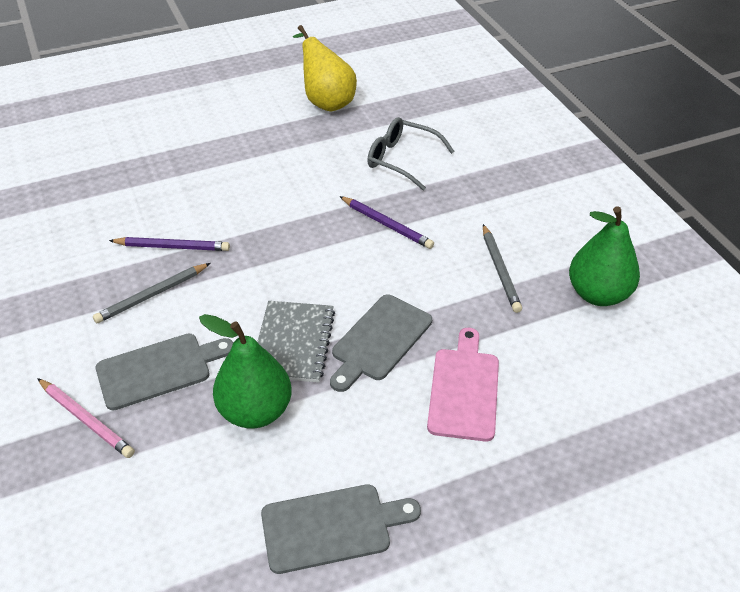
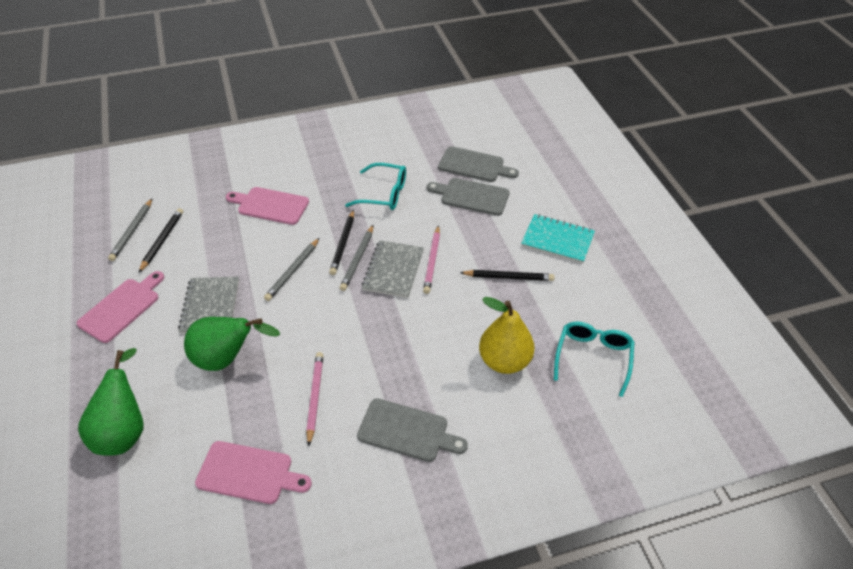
black pencil: none = 0 -> [139,208,183,272] [329,210,354,275] [460,270,555,281] = 3
grey glasses: [367,117,454,190] = 1 -> none = 0
grey notebook: [257,301,335,382] = 1 -> [178,277,239,334] [362,240,424,298] = 2
grey pencil: [93,263,210,323] [483,224,522,313] = 2 -> [108,199,152,261] [264,238,319,301] [340,225,373,291] = 3
pink cutting board: [427,328,499,441] = 1 -> [77,271,164,343] [195,441,312,504] [226,187,309,225] = 3
pink pencil: [37,378,135,458] = 1 -> [306,352,323,446] [423,225,440,294] = 2
purple pencil: [109,237,230,251] [339,196,434,249] = 2 -> none = 0
turquoise glasses: none = 0 -> [345,163,406,210] [554,322,635,397] = 2
turquoise notebook: none = 0 -> [521,214,595,263] = 1

